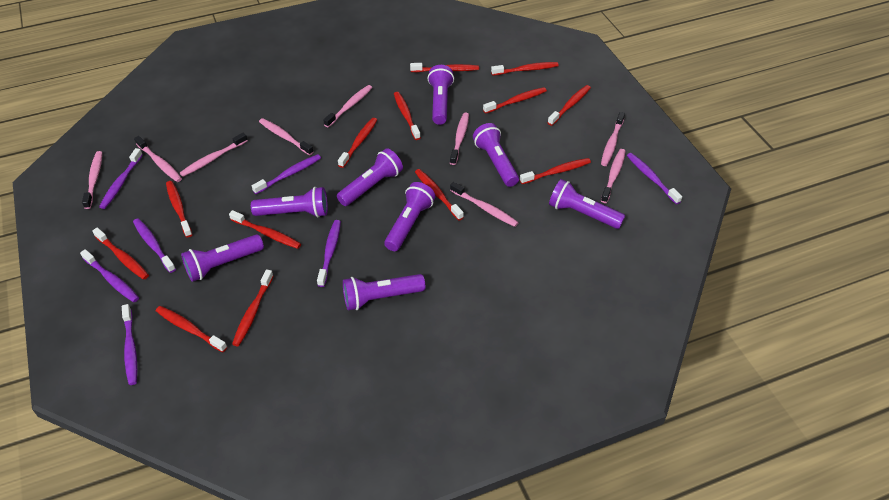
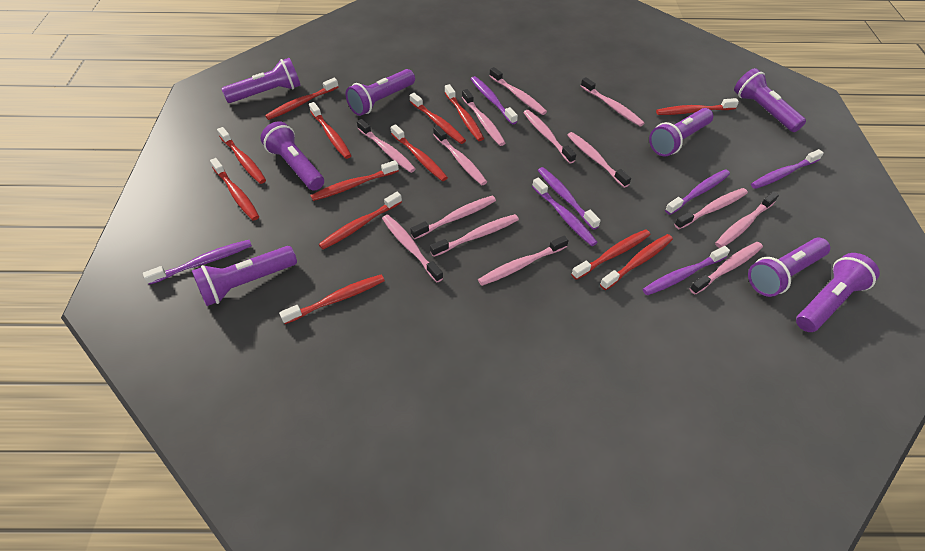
pink toothbrush: [82,151,102,209] [134,136,182,182] [180,133,248,177] [259,118,313,155] [323,85,372,127] [450,113,469,165] [450,182,519,227] [601,112,625,166] [601,149,626,203] = 9 -> [357,119,416,173] [382,215,443,282] [410,196,496,239] [430,214,519,257] [433,126,487,185] [462,89,505,146] [478,235,569,286] [489,67,547,115] [523,110,576,164] [567,132,631,188] [581,77,645,127] [674,188,748,229] [689,242,763,294] [715,192,779,248] = 14

